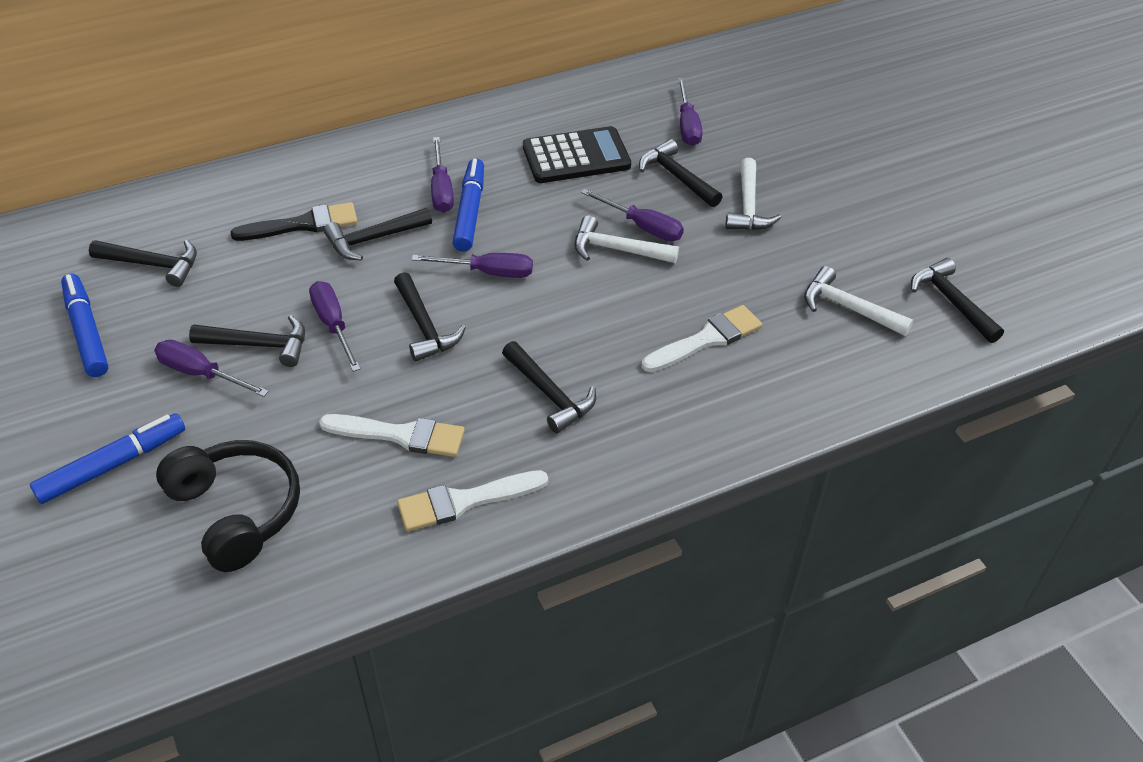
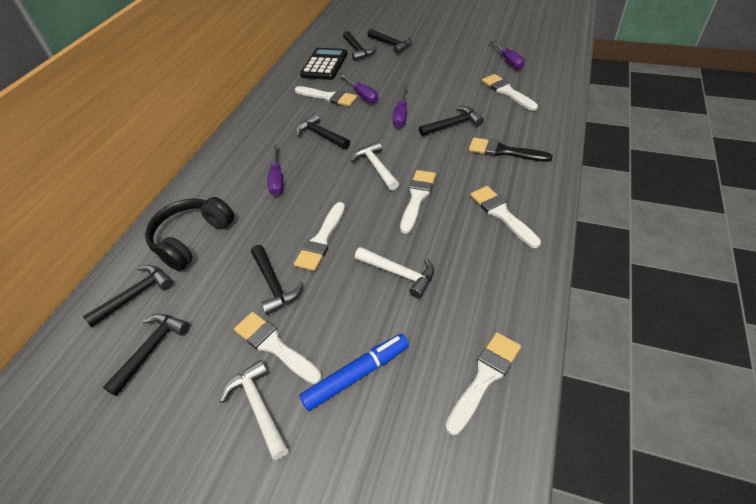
blue marker: [30,413,185,504] [61,273,108,377] [453,159,484,252] = 3 -> [299,334,409,411] = 1
purple screwdriver: [154,340,269,397] [309,281,361,372] [412,253,533,278] [431,137,454,213] [581,189,684,241] [678,78,703,146] = 6 -> [267,144,284,196] [338,73,378,104] [392,85,408,127] [488,39,525,69] = 4
white brush: [319,414,465,457] [397,470,548,531] [642,305,762,372] = 3 -> [234,312,322,384] [294,202,345,271] [295,86,357,106] [400,170,436,234] [445,332,521,435] [470,186,541,248] [482,74,538,111] = 7

